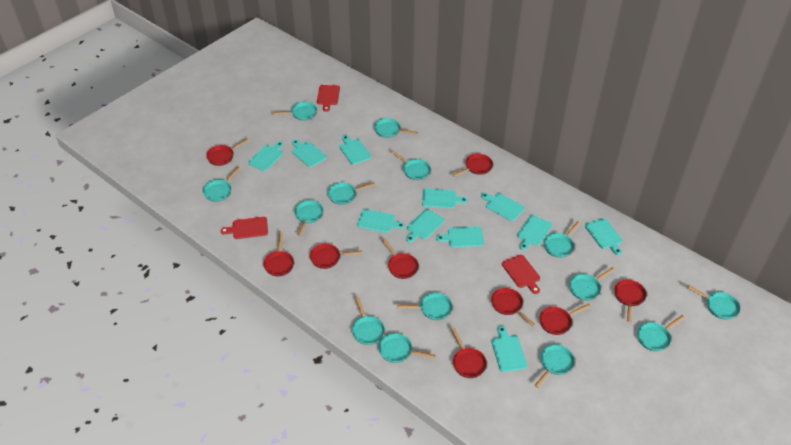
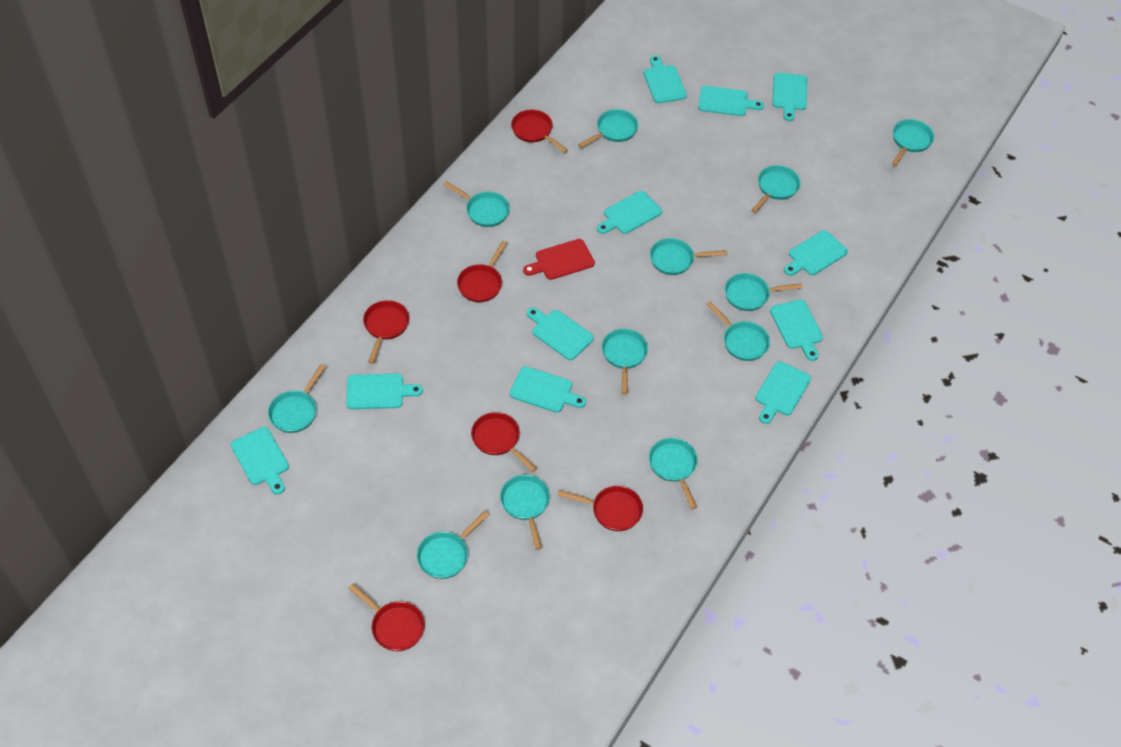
red cutting board: [220,217,268,239] [317,85,340,112] [502,255,540,294] = 3 -> [523,239,595,280] = 1
red pan: [206,139,249,166] [263,233,294,276] [310,244,362,269] [382,239,419,279] [451,328,487,378] [452,154,493,177] [491,288,536,327] [539,304,591,335] [614,280,647,323] = 9 -> [348,584,425,651] [363,300,409,364] [457,241,507,302] [471,412,537,472] [511,110,568,153] [557,486,643,531] = 6
turquoise pan: [203,167,240,202] [273,102,317,121] [295,200,324,237] [328,182,376,205] [352,297,385,345] [374,118,418,138] [379,334,436,363] [391,151,431,180] [397,293,453,320] [534,345,575,388] [544,221,580,258] [570,267,615,301] [638,315,685,351] [686,285,741,320] = 14 -> [268,364,326,433] [417,511,489,579] [443,181,510,227] [500,475,550,550] [578,109,638,148] [602,329,648,394] [649,438,698,509] [650,238,727,275] [706,301,770,361] [725,273,803,311] [751,165,801,213] [892,119,934,166] = 12

